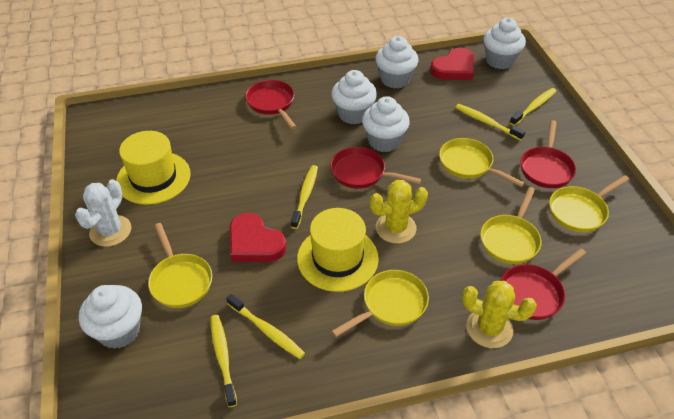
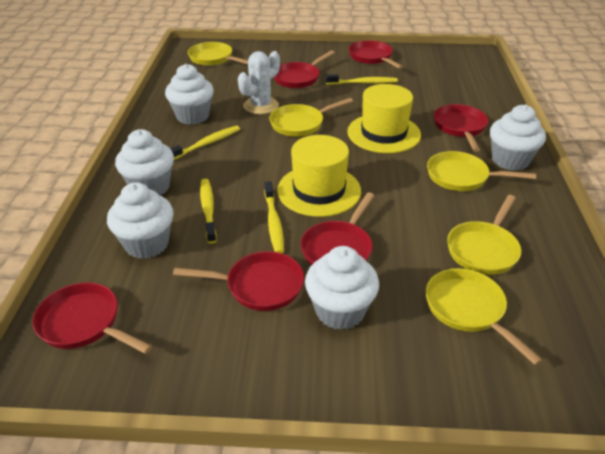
red heart: [230,213,287,262] [430,48,475,80] = 2 -> none = 0
red pan: [245,80,297,129] [330,147,421,189] [500,248,586,320] [521,120,576,188] = 4 -> [32,282,152,354] [173,251,304,311] [274,50,335,88] [300,192,374,265] [349,40,403,69] [433,104,489,152] = 6
yellow cactus: [370,180,428,244] [462,281,537,348] = 2 -> none = 0
yellow toothbrush: [210,315,237,407] [226,294,305,359] [291,165,318,229] [455,104,525,141] [510,88,556,126] = 5 -> [170,126,240,160] [200,179,217,244] [264,181,284,253] [325,74,398,85] = 4

